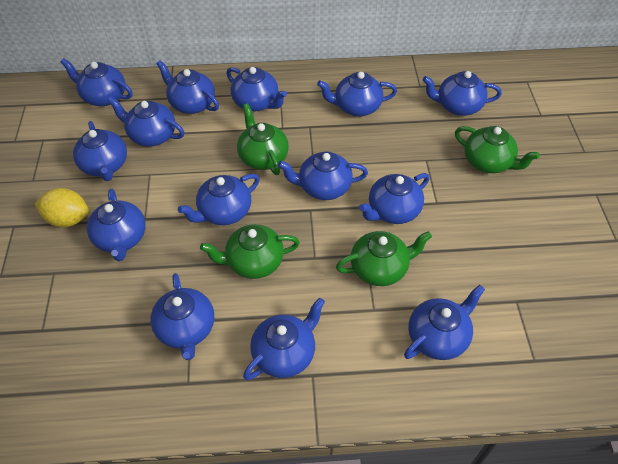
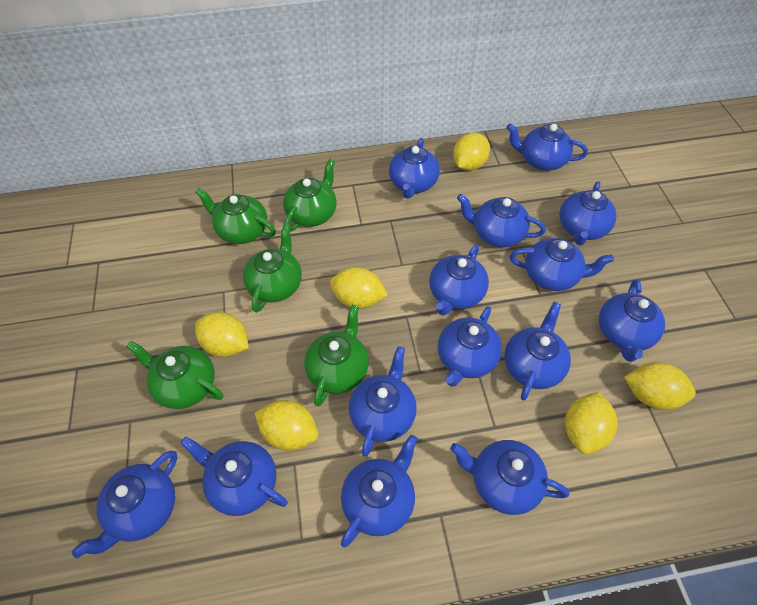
green teapot: [200,224,300,279] [237,103,289,175] [336,231,432,286] [455,126,540,173] = 4 -> [126,341,223,409] [195,188,276,244] [243,224,302,313] [283,159,336,232] [304,305,369,406] = 5
yellow lemon: [35,188,89,227] = 1 -> [195,312,249,357] [255,400,318,451] [330,267,388,309] [453,133,490,171] [565,392,617,454] [624,362,696,410] = 6

